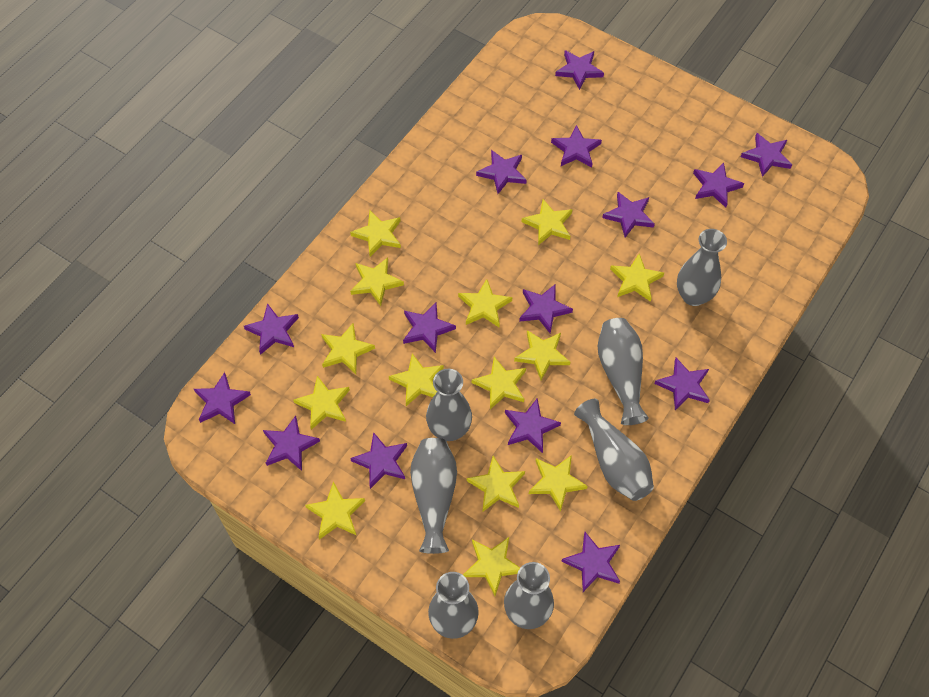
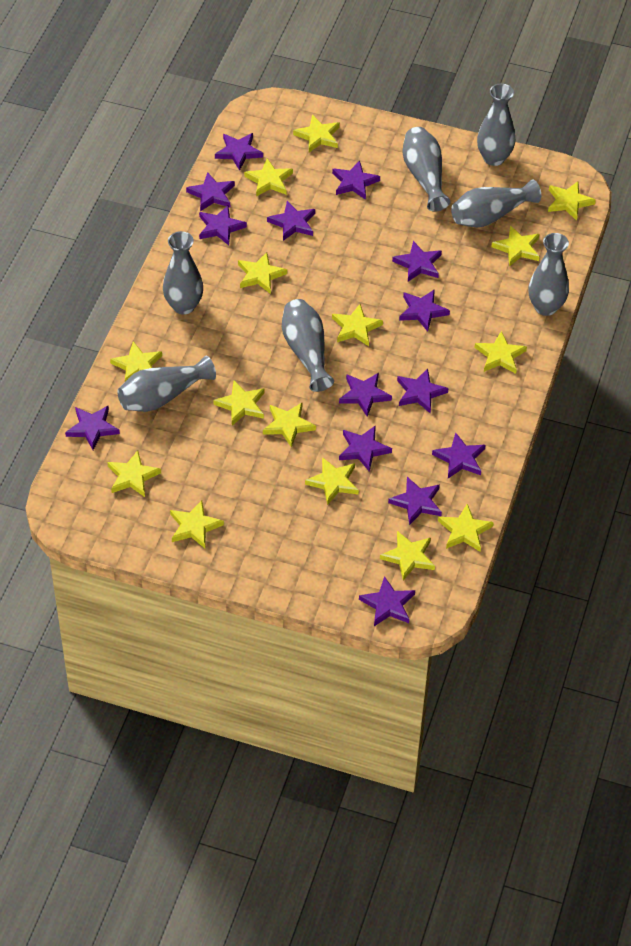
purple star: [194,372,251,424] [244,303,299,355] [263,416,320,471] [350,432,407,489] [403,303,456,353] [476,150,527,194] [505,398,561,453] [519,284,573,333] [551,125,602,167] [555,50,604,90] [562,532,620,592] [602,192,655,238] [654,358,710,410] [693,162,744,208] [741,133,792,177] = 15 -> [65,406,120,450] [186,172,235,211] [199,206,247,246] [215,133,263,171] [267,201,315,241] [332,160,380,200] [339,373,392,416] [339,425,392,472] [359,576,415,626] [388,477,442,525] [392,241,442,282] [397,368,449,414] [399,289,450,331] [432,432,486,478] = 14
yellow star: [293,376,350,430] [305,482,365,540] [321,323,375,374] [350,210,401,257] [350,257,404,306] [389,354,444,406] [458,279,512,327] [463,537,520,596] [467,456,525,512] [472,357,526,409] [514,330,570,381] [522,199,573,245] [529,455,588,512] [610,254,664,302] = 14 -> [107,450,161,497] [110,341,162,381] [170,500,224,548] [213,381,265,425] [238,252,287,294] [244,158,293,197] [263,403,316,448] [293,115,340,152] [305,457,359,505] [332,304,383,346] [380,531,435,581] [438,504,494,552] [475,331,527,374] [491,225,540,267] [548,181,596,221] = 15

